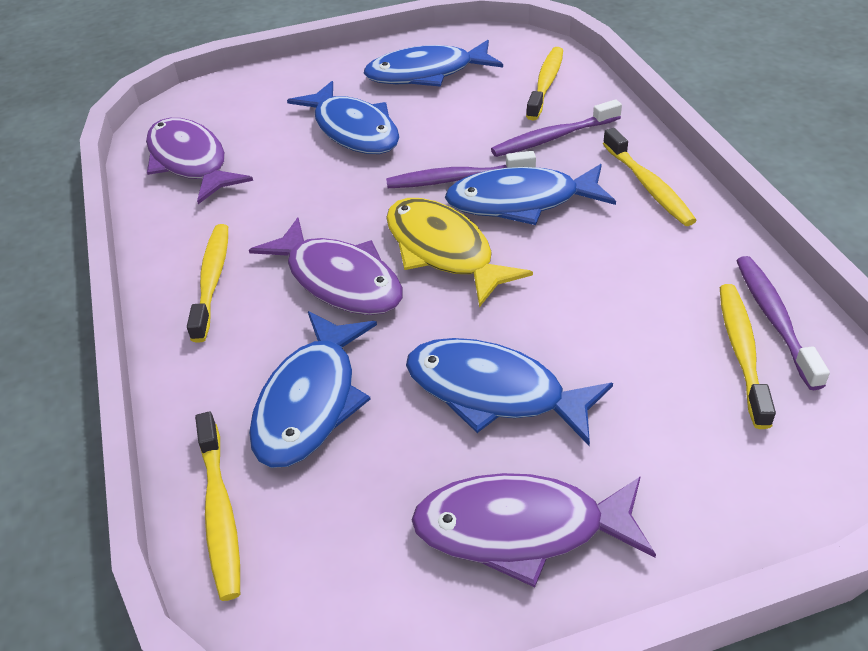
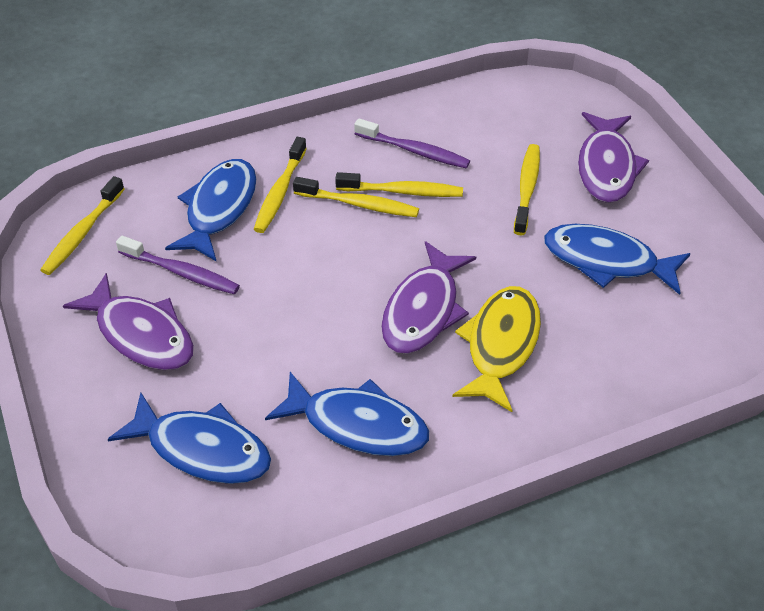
blue fish: [249,311,377,468] [287,81,399,154] [363,40,503,87] [406,338,613,445] [445,164,616,225] = 5 -> [108,393,271,484] [165,159,256,262] [265,372,429,456] [544,224,691,295] = 4
purple toothbrush: [386,151,536,188] [491,99,622,157] [736,256,830,390] = 3 -> [116,236,240,294] [354,118,470,169] = 2

